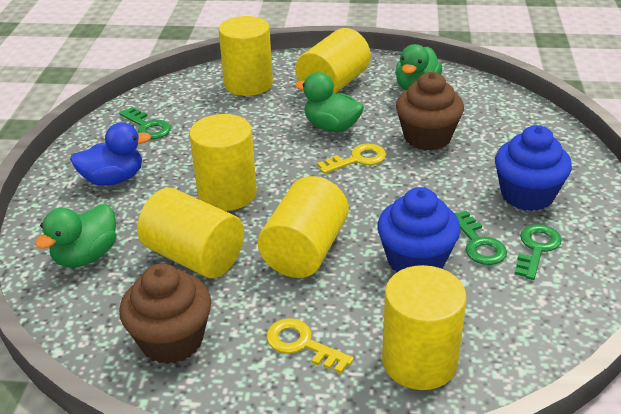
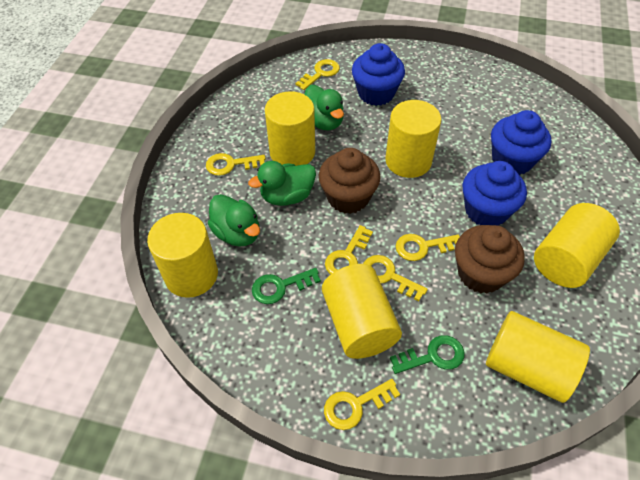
blue cupcake: [377,187,461,273] [495,125,572,211] = 2 -> [352,43,405,106] [463,161,527,226] [491,110,552,175] = 3
blue duck: [70,122,151,186] = 1 -> none = 0
green key: [119,107,171,139] [455,211,507,265] [515,224,562,280] = 3 -> [252,268,321,304] [390,335,465,374] = 2
yellow key: [266,318,354,374] [317,144,386,174] = 2 -> [206,153,266,176] [295,59,340,90] [324,379,400,430] [325,225,373,274] [363,255,428,301] [396,234,460,261] = 6

